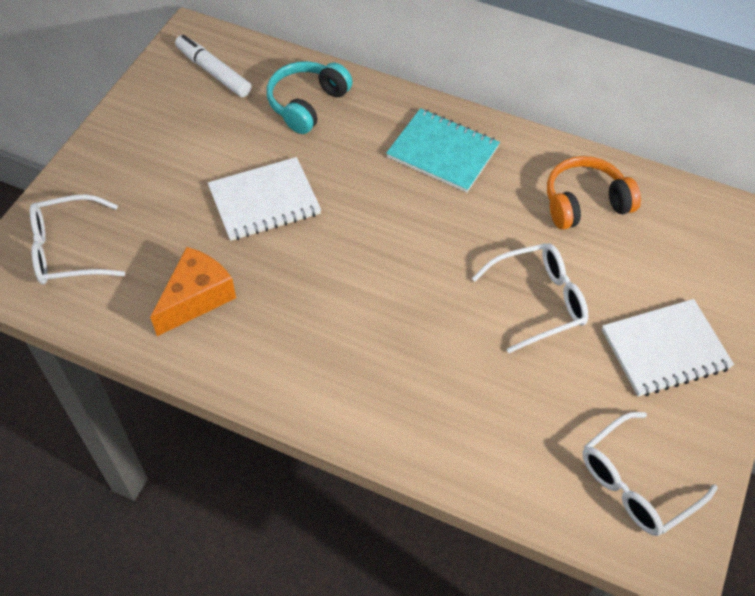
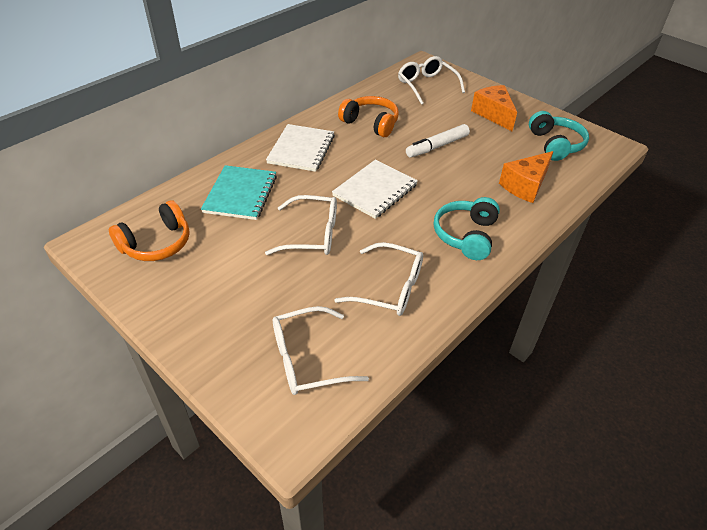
orange cheese: [150,247,236,336] = 1 -> [471,85,517,131] [499,151,554,203] = 2
orange headphones: [547,156,641,230] = 1 -> [109,200,190,261] [338,96,399,137] = 2
turquoise headphones: [267,61,353,134] = 1 -> [434,197,500,260] [529,111,589,161] = 2
white glasses: [30,194,125,285] [472,243,589,353] [582,412,718,536] = 3 -> [265,195,337,255] [273,306,369,395] [334,242,423,316] [398,56,465,105] = 4

